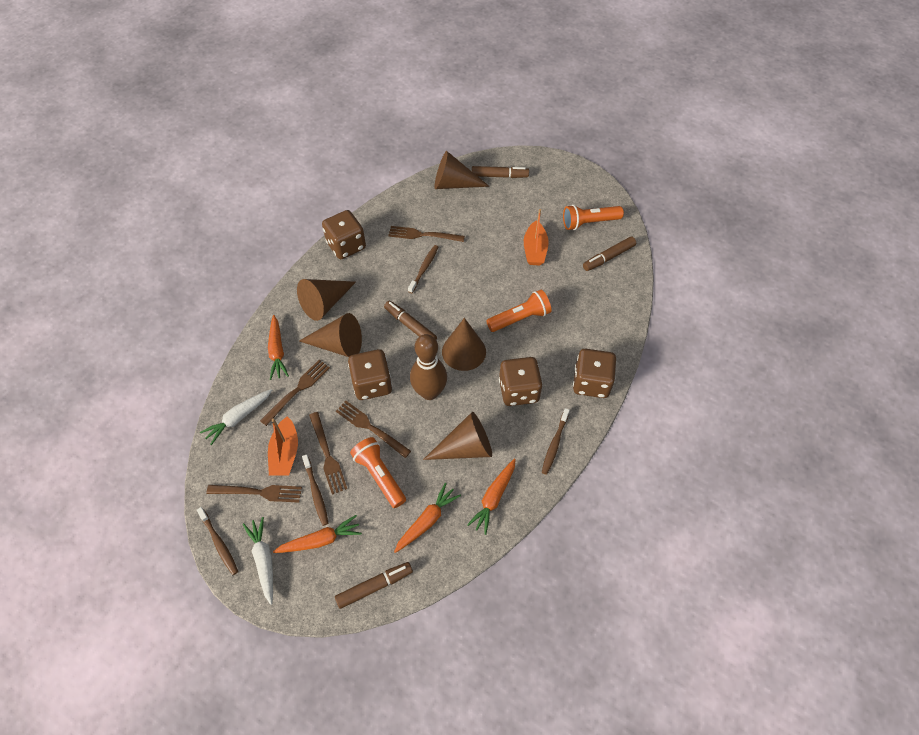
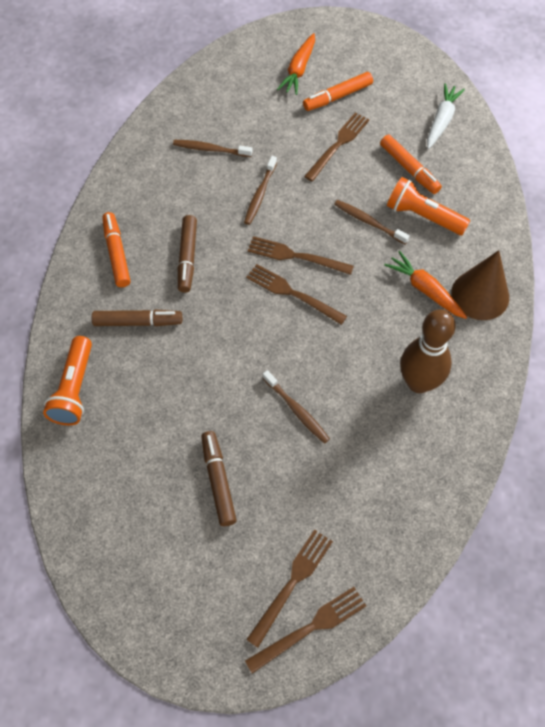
brown cone: [297,279,356,321] [299,313,362,357] [423,412,492,460] [434,151,490,189] [442,318,486,371] = 5 -> [451,250,509,320] = 1
brown dice: [322,210,366,259] [348,349,392,400] [499,357,543,406] [573,349,616,398] = 4 -> none = 0
brown marker: [335,562,413,609] [384,301,437,339] [472,166,529,178] [583,236,636,271] = 4 -> [92,309,182,326] [178,215,197,293] [201,431,237,526] = 3
orange boat: [268,416,298,476] [524,209,549,265] = 2 -> none = 0
orange carrot: [268,315,289,380] [273,515,362,553] [394,483,461,553] [467,459,516,535] = 4 -> [277,33,315,95] [384,251,467,319] = 2
orange flashlight: [350,437,406,508] [486,290,552,332] [563,205,624,230] = 3 -> [43,336,92,425] [387,177,470,235] = 2
orange marker: none = 0 -> [103,212,130,287] [303,72,373,111] [380,135,442,194] = 3
white carrot: [200,389,272,445] [242,517,273,605] = 2 -> [427,83,465,149] = 1

